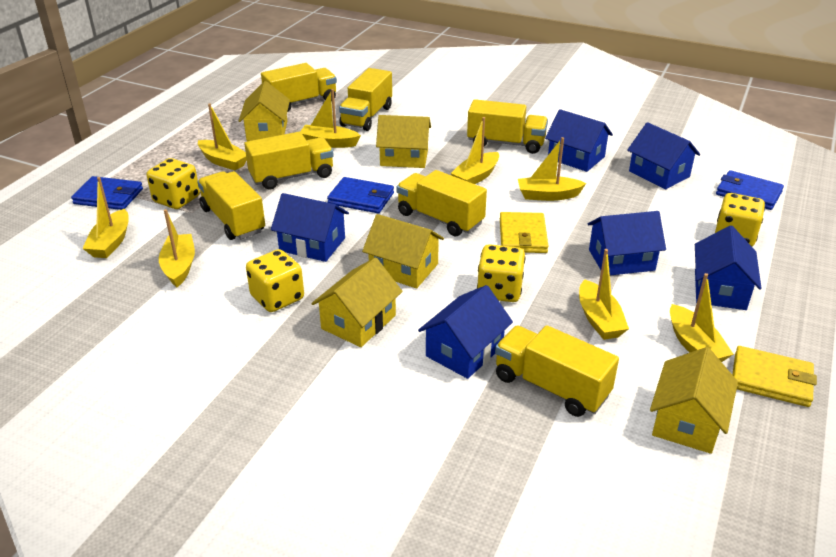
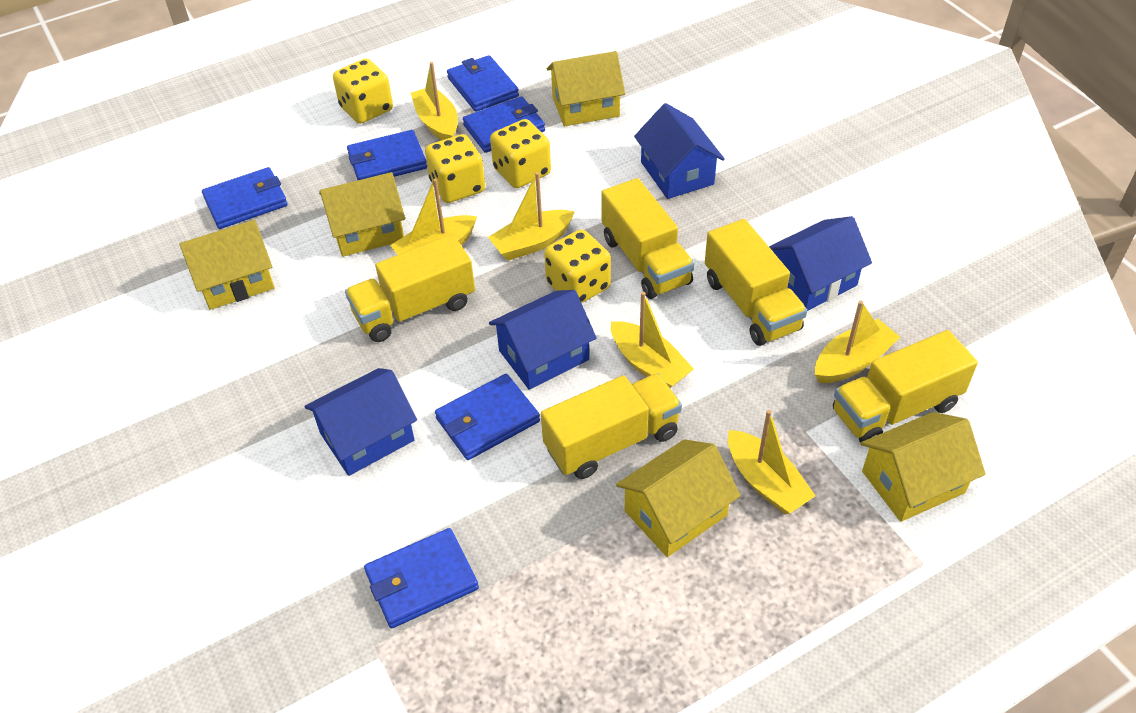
blue house: [271,193,349,262] [418,285,513,379] [545,109,613,172] [588,211,666,275] [627,122,700,189] [695,225,762,310] = 6 -> [305,368,417,476] [489,290,597,389] [634,103,725,199] [769,216,872,311] = 4
blue wallet: [71,176,143,210] [327,177,394,213] [716,170,784,210] = 3 -> [202,167,288,229] [347,130,427,180] [364,528,479,628] [435,374,540,460] [447,55,519,112] [463,96,545,153] = 6
yellow boat: [82,177,129,258] [159,209,195,287] [198,103,247,171] [300,89,361,148] [451,117,499,184] [518,137,586,201] [579,249,629,340] [670,273,734,362] = 8 -> [390,179,477,255] [411,62,458,141] [488,172,575,261] [611,292,694,388] [728,410,816,514] [815,300,900,383] = 6
yellow truck: [197,171,265,240] [245,132,334,189] [261,63,337,112] [339,68,392,131] [396,170,487,237] [467,99,548,154] [495,325,619,417] = 7 -> [345,234,475,342] [541,373,682,479] [601,178,694,299] [705,219,807,346] [833,330,978,443] = 5
yellow wallet: [500,212,548,253] [732,346,817,407] = 2 -> none = 0

